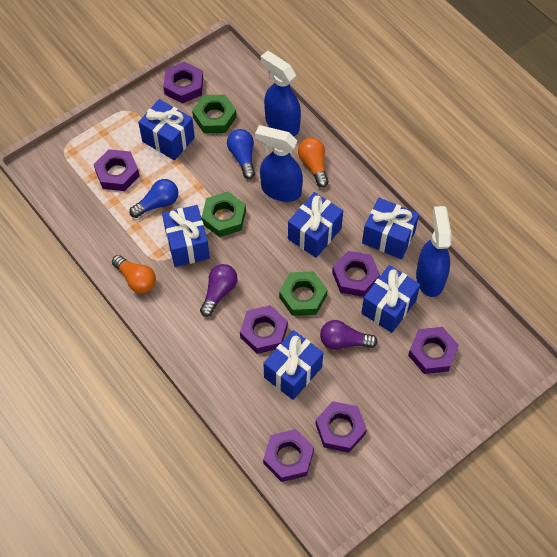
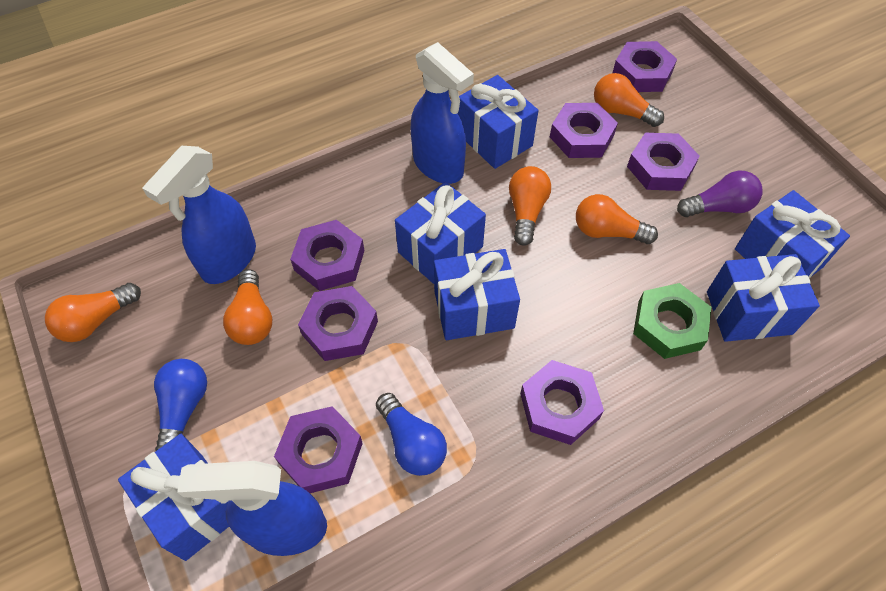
green nut: [192,95,237,133] [201,192,246,237] [279,271,328,316] = 3 -> [633,283,711,359] = 1
orange light bulb: [112,255,156,294] [298,137,329,187] = 2 -> [45,283,141,342] [223,269,272,345] [509,166,551,246] [576,194,658,244] [594,73,664,127] = 5
purple light bulb: [200,264,238,317] [320,320,378,350] = 2 -> [677,171,763,217] = 1

